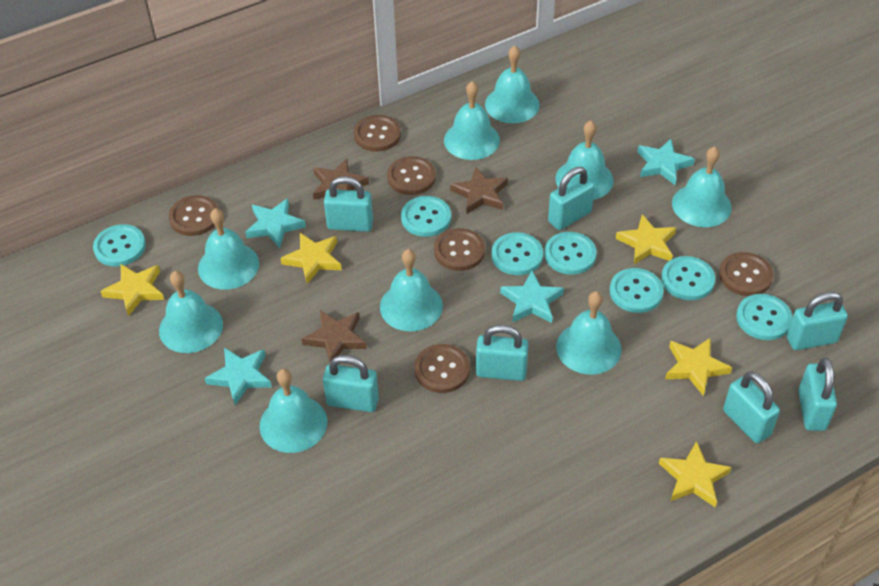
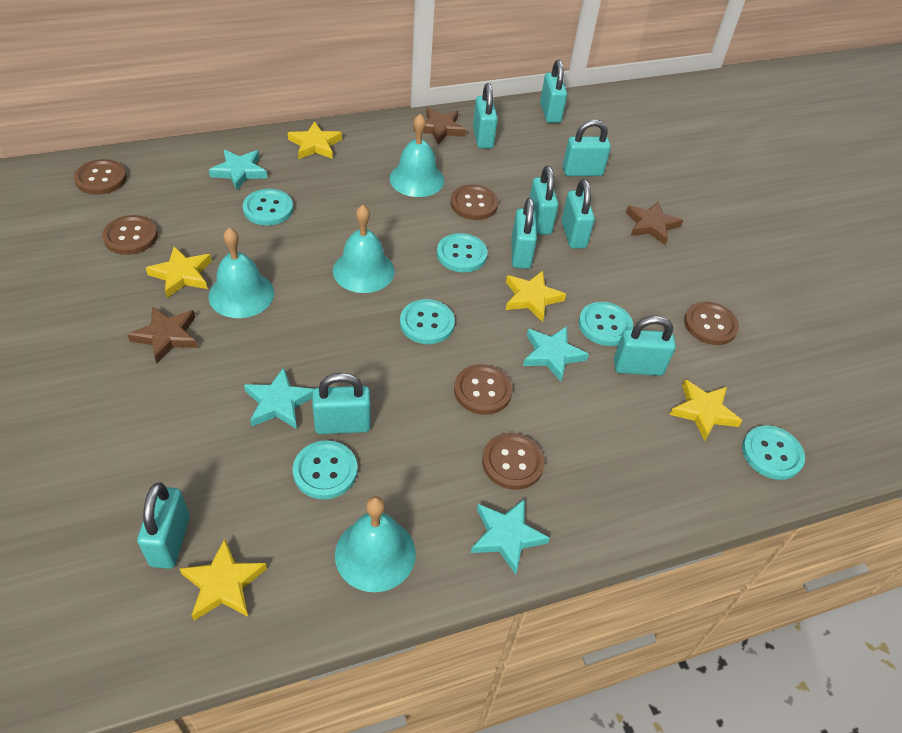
turquoise bell: [159,271,223,353] [198,208,259,289] [259,369,327,453] [380,249,443,331] [444,81,500,160] [485,45,540,123] [555,121,614,200] [556,291,622,375] [672,146,732,227] = 9 -> [208,228,274,318] [333,205,395,293] [335,496,416,592] [389,114,444,197] = 4
turquoise button: [93,224,146,267] [401,196,451,237] [492,232,543,275] [544,232,597,275] [610,268,664,313] [661,256,715,300] [736,294,792,340] = 7 -> [243,189,293,226] [293,440,358,499] [400,299,455,344] [437,233,488,272] [579,302,633,346] [742,425,805,480] = 6
turquoise padlock: [323,355,379,412] [324,176,373,232] [476,325,529,381] [548,167,595,230] [723,371,780,443] [787,292,848,350] [798,358,837,431] = 7 -> [137,483,190,569] [312,373,371,434] [473,83,498,148] [511,198,537,269] [530,166,558,235] [540,60,567,123] [561,179,595,249] [563,120,611,176] [614,316,676,376] = 9

